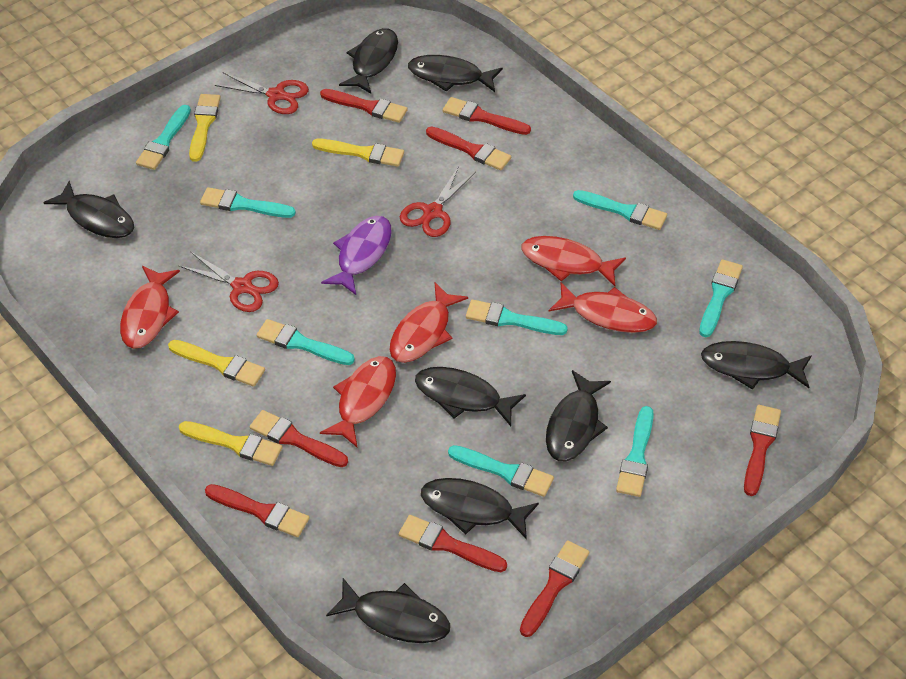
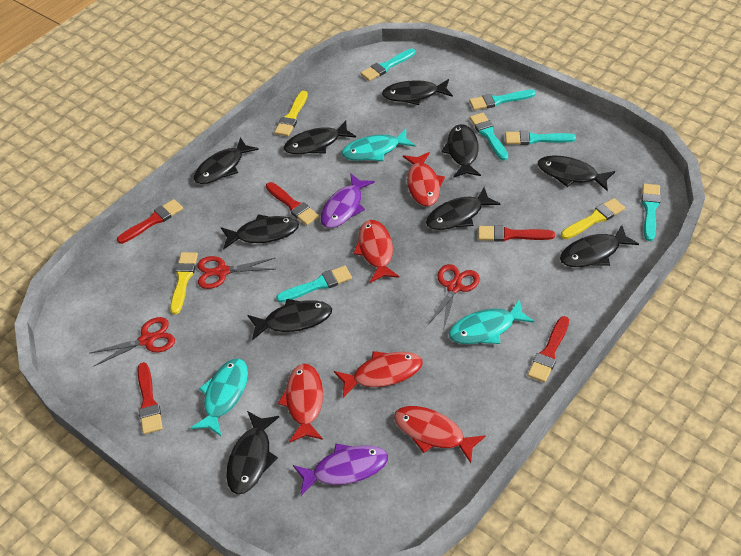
black fish: [43,181,134,238] [326,578,450,643] [339,28,398,94] [408,55,503,92] [415,367,526,426] [421,478,539,540] [546,370,611,461] [701,341,812,390] = 8 -> [194,137,259,184] [221,214,299,250] [226,411,279,494] [248,299,332,340] [284,121,356,154] [382,79,453,105] [426,187,500,230] [441,124,481,178] [538,155,615,191] [560,225,639,267] = 10
purple fish: [321,216,392,295] = 1 -> [293,444,388,496] [321,173,375,228] = 2
red brush: [205,484,309,537] [250,410,348,467] [320,89,408,123] [399,515,507,572] [426,127,511,170] [443,97,531,135] [520,540,589,637] [744,405,781,496] = 8 -> [117,199,183,244] [138,362,163,434] [266,182,319,225] [478,225,555,242] [527,316,569,383] = 5
turquoise brush: [136,105,191,170] [200,187,296,218] [256,319,355,365] [448,445,554,497] [466,300,568,335] [573,190,667,230] [616,406,654,497] [699,259,743,337] = 8 -> [276,266,352,303] [361,48,416,81] [469,90,536,110] [470,113,508,161] [505,130,576,145] [642,184,661,241] = 6
turquoise fish: none = 0 -> [190,359,248,436] [342,129,415,161] [449,299,534,344] = 3
yellow brush: [168,340,265,387] [179,421,283,466] [189,94,221,162] [312,139,404,167] = 4 -> [170,252,198,315] [274,91,308,136] [561,198,625,239] = 3

